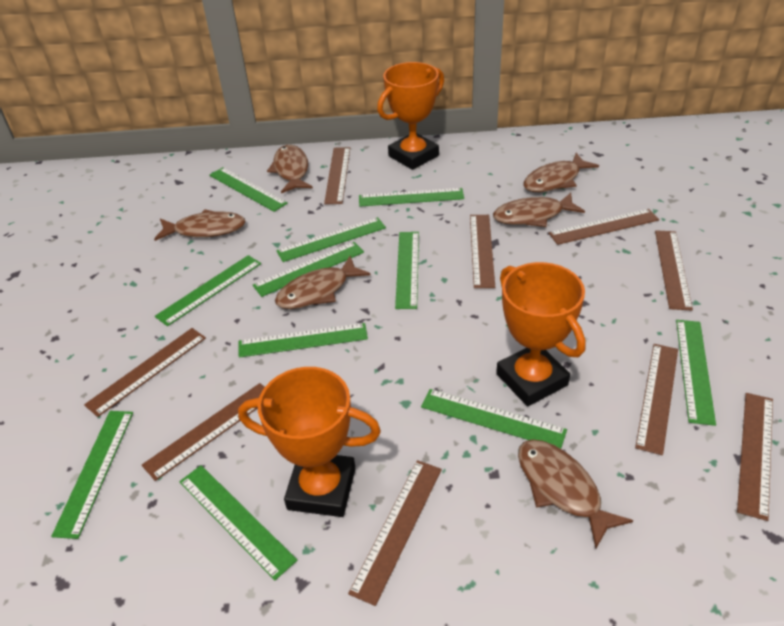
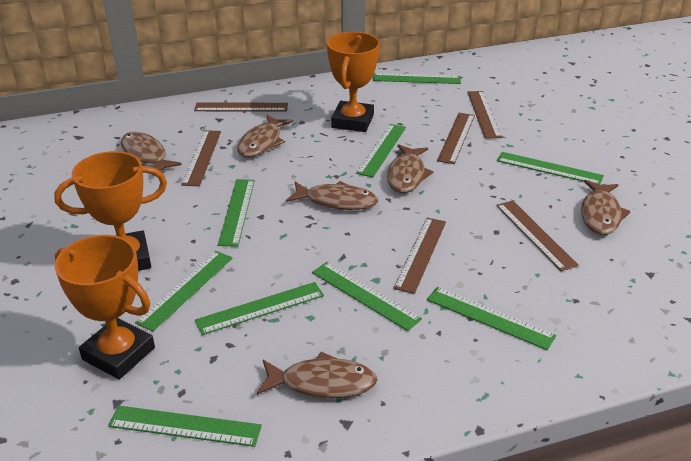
brown ruler: [84,328,206,417] [142,383,265,481] [324,147,350,204] [348,460,442,606] [470,215,495,288] [549,209,659,245] [635,344,678,455] [655,230,693,310] [737,393,773,521] = 9 -> [181,130,221,186] [194,103,288,112] [394,218,446,294] [437,113,475,164] [467,91,502,139] [496,200,579,271] = 6
green ruler: [51,411,133,539] [155,255,261,326] [179,465,297,580] [209,167,288,212] [239,323,368,358] [253,242,364,297] [276,217,386,262] [359,188,464,206] [395,232,419,309] [421,389,567,449] [676,320,716,426] = 11 -> [108,405,262,447] [135,251,233,331] [195,282,324,335] [218,179,255,247] [312,262,422,331] [356,124,406,177] [373,73,461,84] [427,287,556,350] [497,152,604,185] = 9

